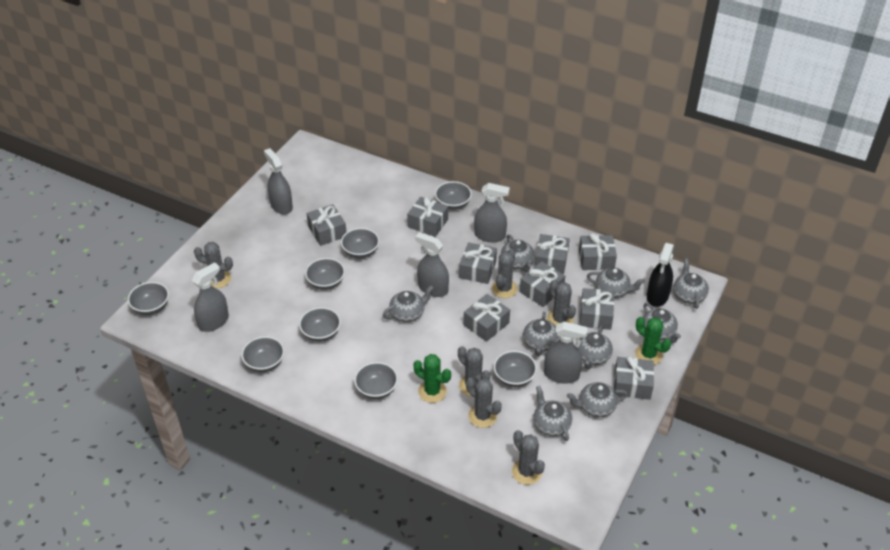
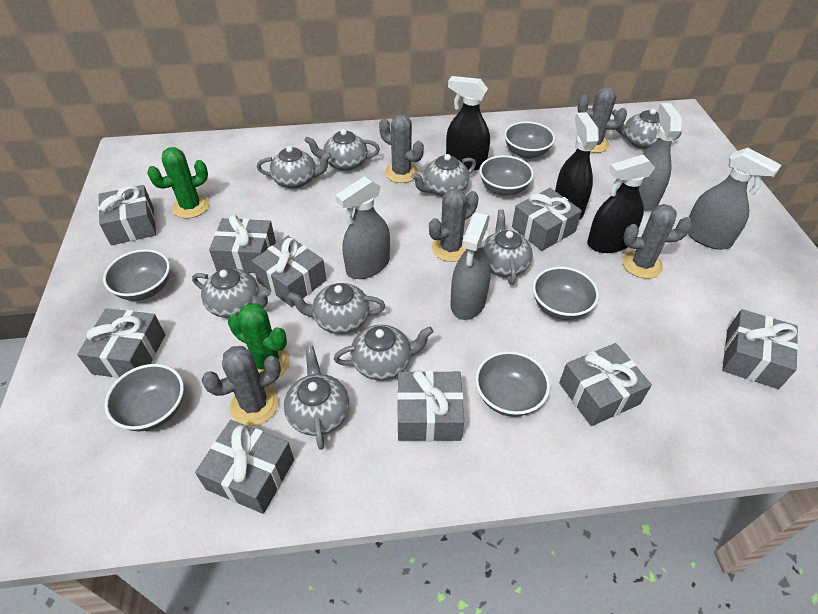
black spray bottle: [647,243,674,307] = 1 -> [446,76,490,170] [555,112,599,220] [587,155,655,253] = 3
grey bowl: [128,282,169,315] [241,336,285,372] [299,307,341,342] [305,258,345,290] [341,228,379,258] [354,362,398,399] [435,181,472,210] [494,351,537,387] = 8 -> [103,249,170,301] [104,364,184,431] [475,351,550,417] [479,155,534,196] [504,121,555,159] [532,267,599,320] = 6
grey cactus: [194,242,233,288] [458,346,490,397] [466,377,502,428] [491,249,518,298] [512,430,545,485] [547,280,576,326] = 6 -> [202,346,281,426] [379,114,424,183] [429,188,479,262] [578,86,627,153] [622,204,692,279] = 5
grey spray bottle: [192,262,229,332] [264,148,293,215] [415,232,449,297] [474,183,510,242] [544,322,588,384] = 5 -> [335,176,390,279] [450,212,491,320] [639,103,683,211] [688,148,781,250] = 4

